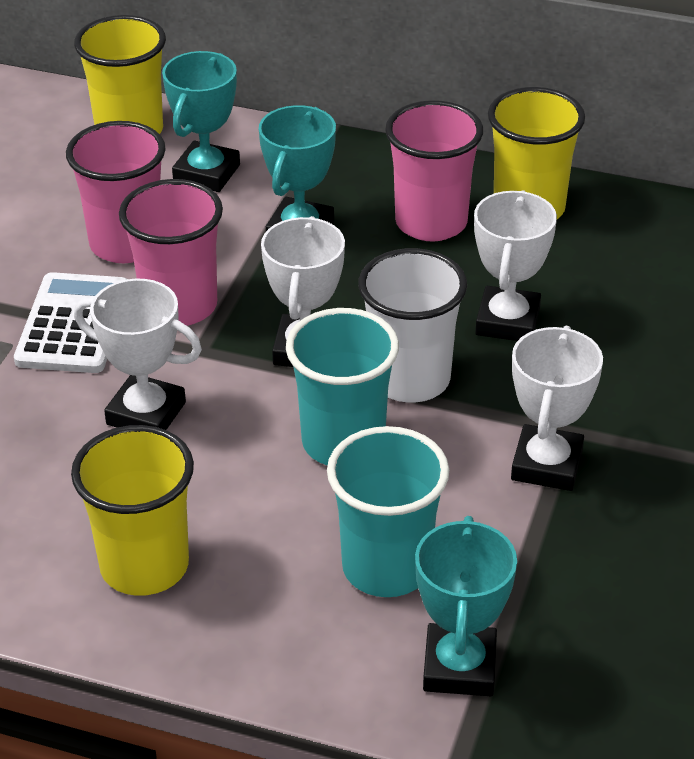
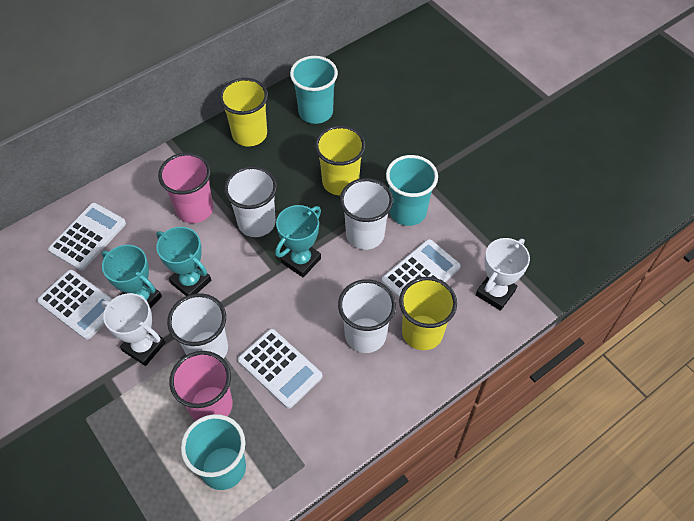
pink cup: [66,121,166,263] [119,179,223,326] [385,100,483,241] = 3 -> [158,153,213,223] [169,351,233,421] = 2
turquoise cup: [286,308,399,466] [327,426,449,597] = 2 -> [181,414,246,490] [290,56,338,124] [386,155,438,226] = 3
white calculator: [14,272,126,373] = 1 -> [37,270,113,340] [48,203,126,271] [238,329,323,409] [382,239,461,298] = 4
white cup: [358,248,467,403] = 1 -> [167,294,228,359] [224,166,277,237] [338,279,396,353] [340,178,393,250] = 4
white trophy: [74,278,202,430] [261,216,345,367] [474,190,557,341] [511,326,603,491] = 4 -> [102,293,165,366] [476,238,530,311] = 2

